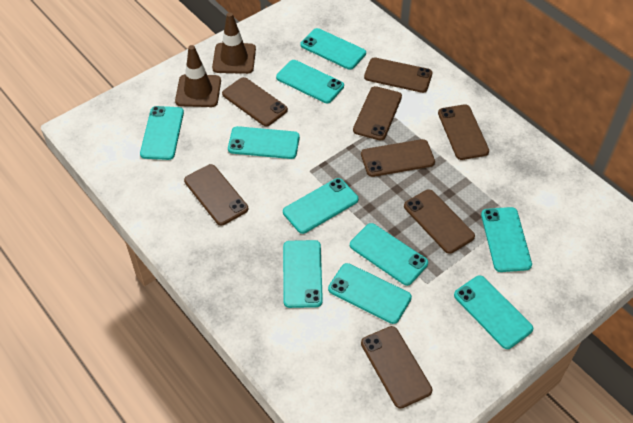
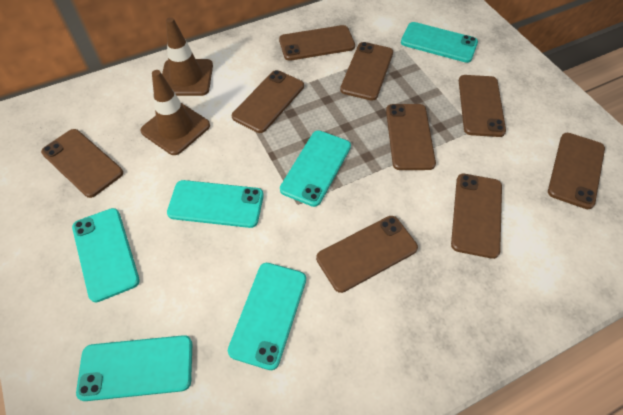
brown phone: [184,164,248,226] [222,77,288,126] [353,86,402,141] [361,139,435,177] [361,326,432,408] [364,57,433,93] [404,189,475,254] [438,104,489,160] = 8 -> [41,129,123,198] [232,70,304,133] [279,25,355,61] [316,216,418,293] [340,42,393,101] [386,104,436,170] [451,174,502,259] [459,75,506,137] [548,133,605,209] = 9
turquoise phone: [140,106,184,160] [228,126,300,159] [276,60,344,103] [283,178,358,234] [283,240,323,308] [301,28,366,70] [328,263,412,324] [350,223,428,286] [454,276,533,349] [481,207,532,272] = 10 -> [72,208,140,303] [76,335,192,401] [167,180,264,228] [228,263,306,370] [280,130,351,207] [401,22,478,63] = 6

